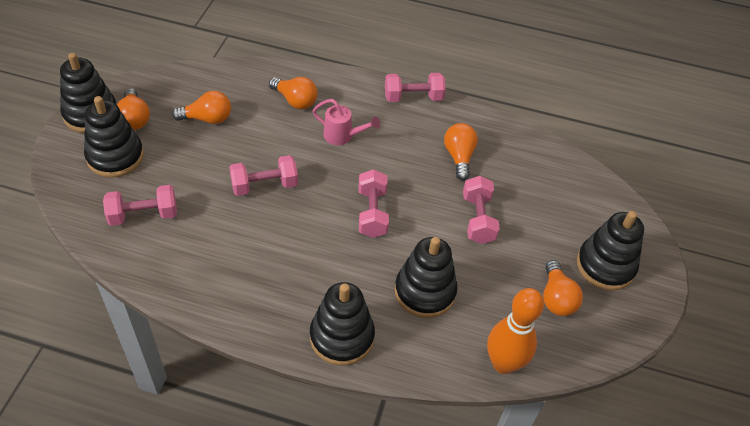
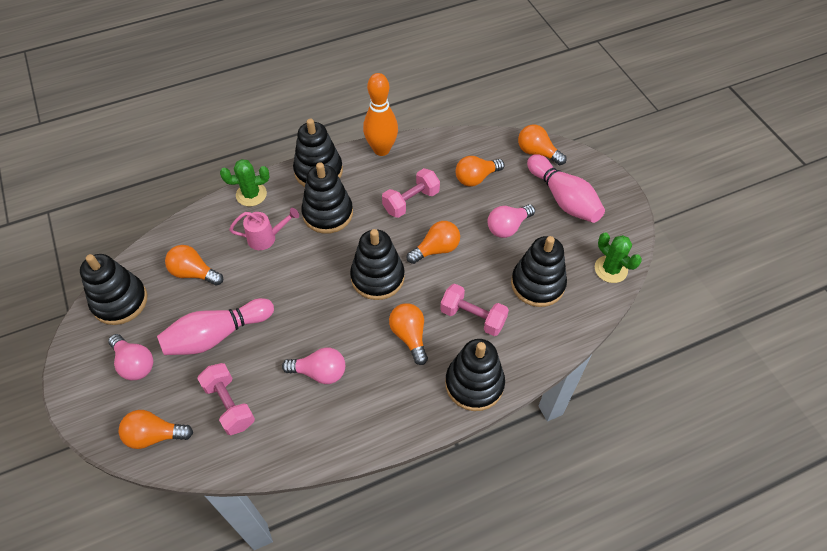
black stacking toy: [60,53,117,133] [84,96,144,178] [310,282,375,366] [395,237,458,318] [577,211,644,291] = 5 -> [80,254,147,325] [293,119,343,187] [301,162,353,234] [350,229,405,300] [445,339,505,411] [511,236,567,307] = 6
green cactus: none = 0 -> [220,159,270,206] [595,233,642,283] = 2
orange light bulb: [117,88,150,130] [172,91,231,124] [269,77,317,109] [444,123,478,181] [543,260,583,316] = 5 -> [119,410,193,449] [165,245,223,286] [389,303,428,365] [407,221,460,264] [455,156,505,187] [518,125,567,165] = 6
pink bowling pin: none = 0 -> [157,298,274,355] [527,154,605,223] = 2
pink dumbbell: [103,185,177,226] [229,155,298,196] [359,169,389,238] [385,73,446,102] [463,176,500,244] = 5 -> [197,363,255,435] [382,168,440,218] [440,284,509,336] = 3
pink light bulb: none = 0 -> [108,334,153,380] [282,347,345,384] [487,204,535,238] = 3

